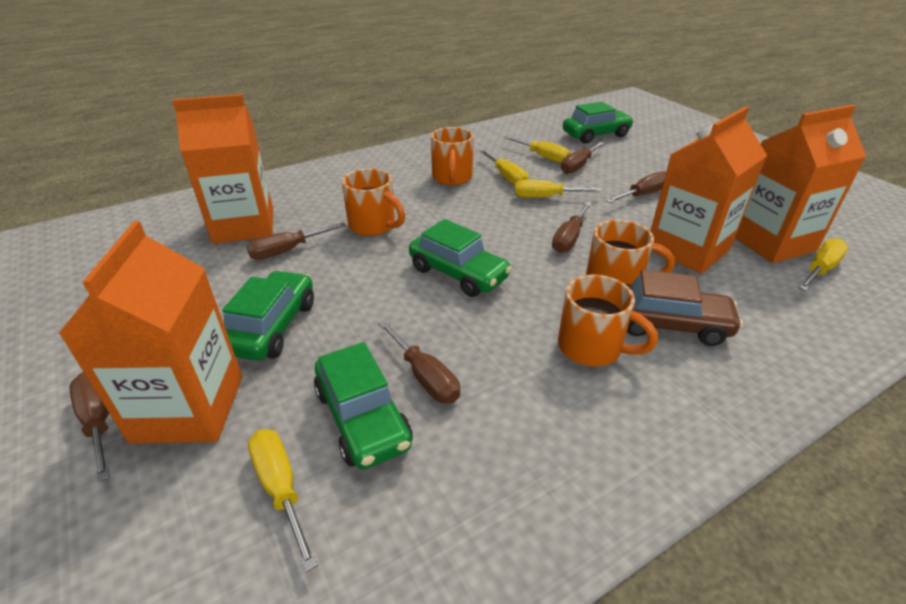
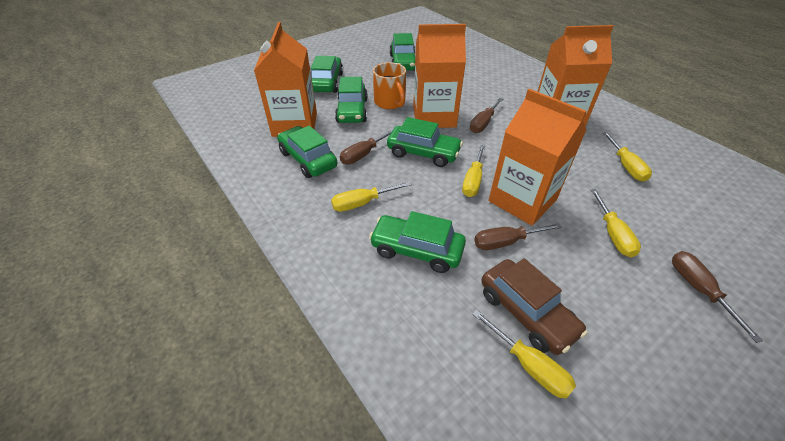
brown screwdriver: [70,372,110,483] [247,222,346,260] [378,320,460,404] [552,202,592,253] [561,142,605,174] [606,171,666,203] = 6 -> [340,129,393,164] [470,98,503,133] [474,223,562,250] [672,251,763,343] = 4
green car: [222,270,314,361] [314,342,413,469] [409,219,512,297] [563,102,634,144] = 4 -> [277,126,337,178] [311,56,343,93] [335,77,368,123] [369,211,466,273] [387,117,463,167] [390,33,415,71] = 6
orange mug: [342,168,405,236] [431,127,474,185] [558,275,658,366] [586,220,675,285] = 4 -> [373,62,406,109] = 1

